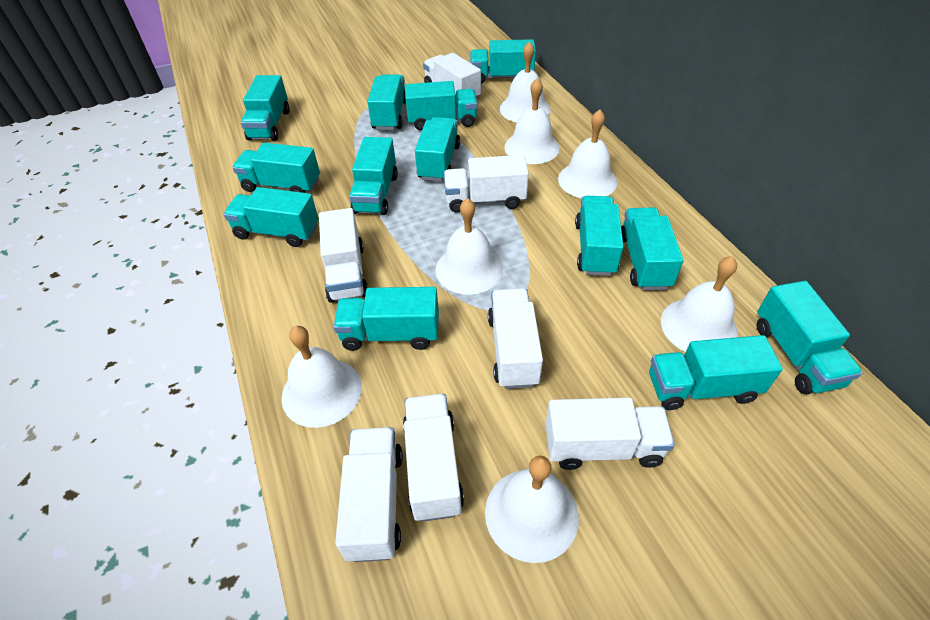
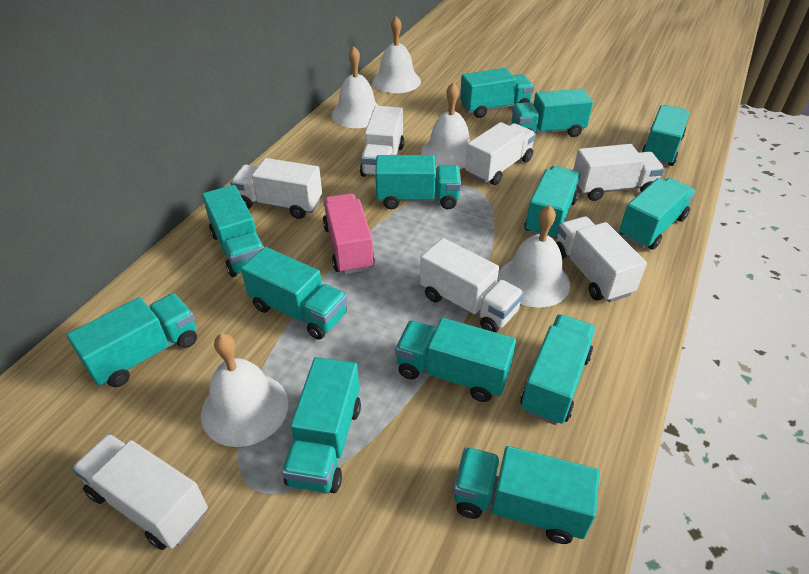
pink truck: none = 0 -> [323,193,375,274] = 1
white bell: [281,326,362,428] [436,198,503,295] [485,455,579,563] [500,41,551,122] [505,78,560,164] [558,110,617,198] [661,256,738,352] = 7 -> [201,333,288,447] [331,46,378,128] [373,16,421,93] [421,82,470,169] [498,205,570,308] = 5

